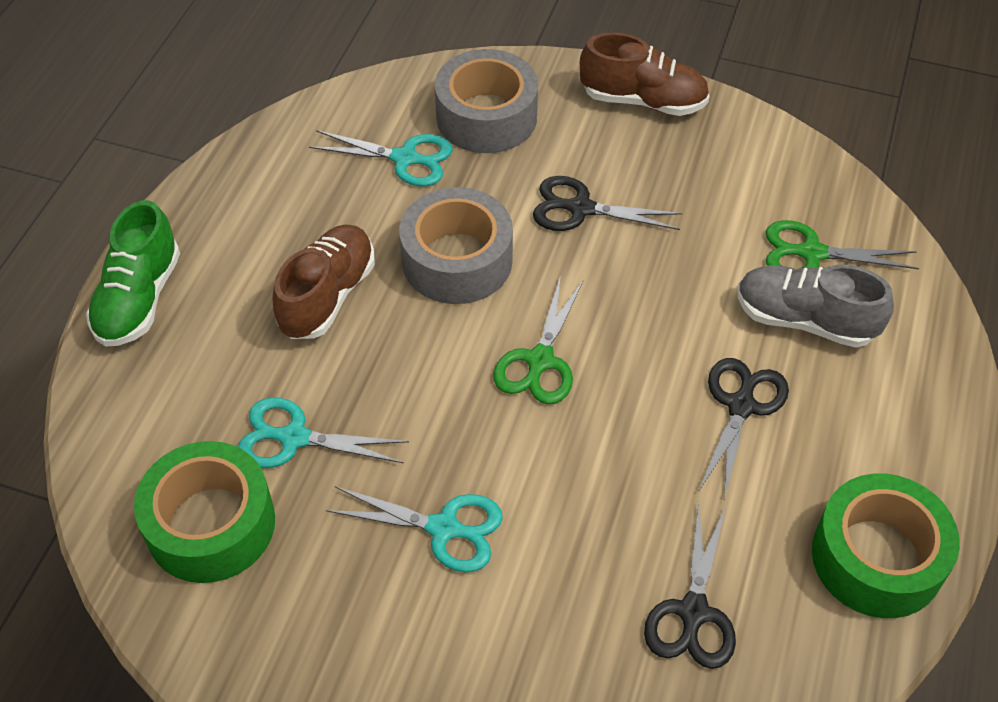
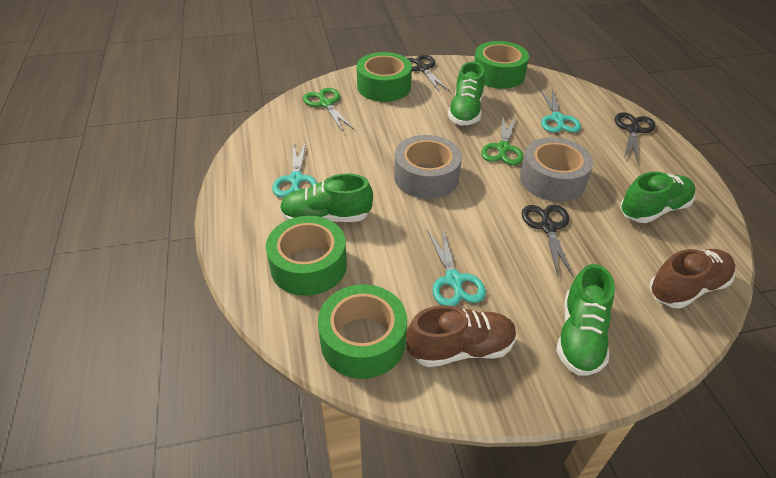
green shoe: [86,200,180,347] = 1 -> [280,173,373,222] [448,62,485,125] [556,264,615,376] [620,172,696,223] = 4
green tape: [134,441,275,583] [812,473,960,618] = 2 -> [266,216,347,296] [318,284,407,379] [357,52,412,102] [474,41,529,89] = 4
grey shoe: [737,265,894,348] = 1 -> none = 0

